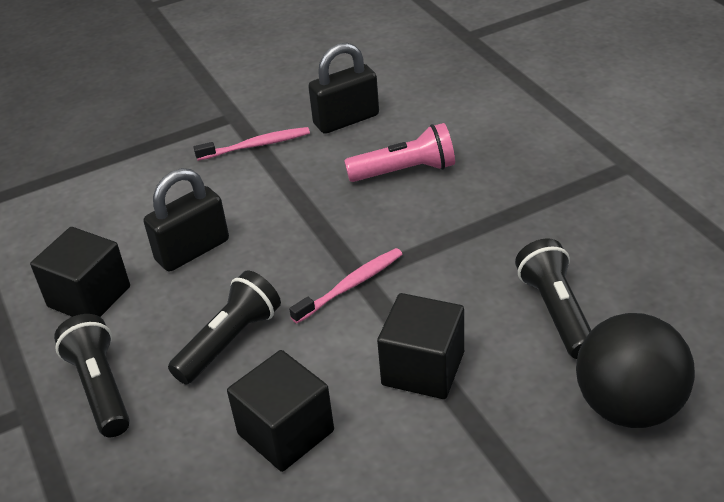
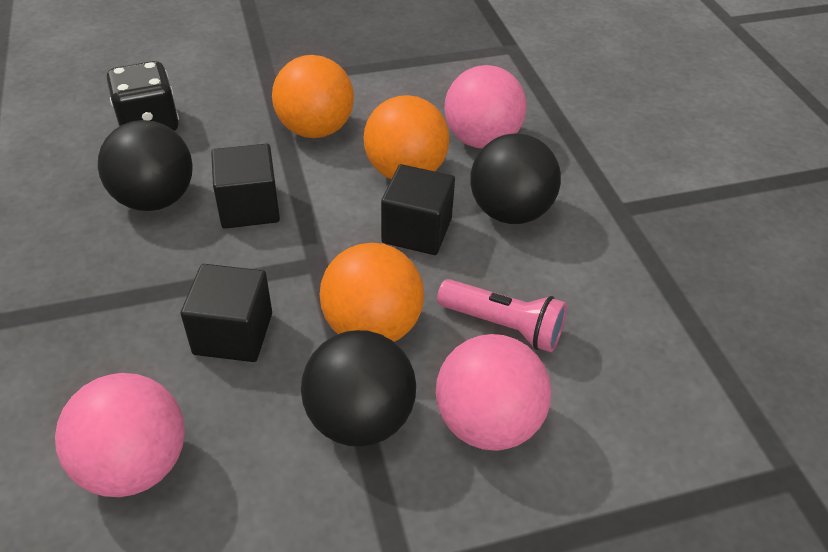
black ball: [576,313,695,428] = 1 -> [98,120,193,211] [301,330,416,447] [471,133,561,224] = 3
black dice: none = 0 -> [107,61,179,131] = 1
black flashlight: [54,314,130,437] [168,270,281,385] [515,238,592,359] = 3 -> none = 0
black padlock: [144,168,229,272] [308,43,379,134] = 2 -> none = 0
orange ball: none = 0 -> [272,55,354,138] [320,243,424,342] [363,95,449,179] = 3
pink ball: none = 0 -> [55,373,185,497] [436,334,551,451] [444,65,527,148] = 3
pink toothbrush: [194,127,310,161] [289,248,402,323] = 2 -> none = 0

